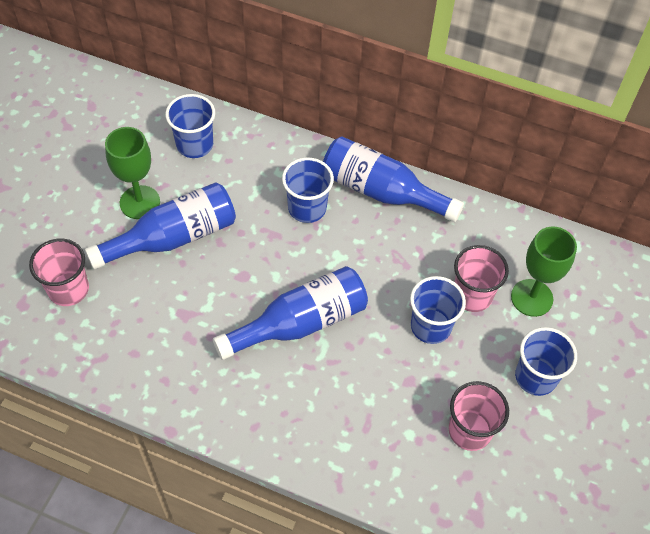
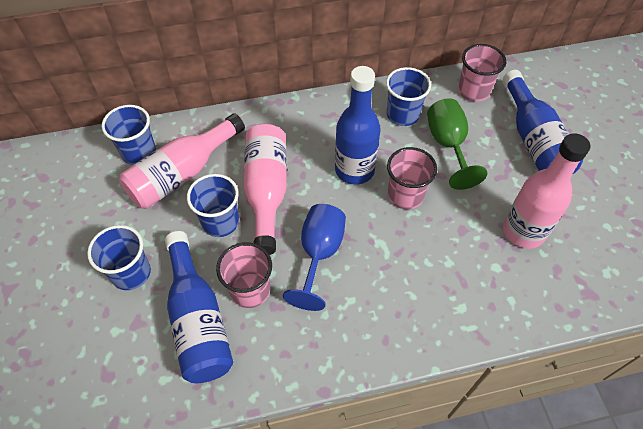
blue goblet: none = 0 -> [283,204,346,311] = 1
green goblet: [105,127,160,219] [511,227,577,317] = 2 -> [427,98,487,190] = 1
pink bottle: none = 0 -> [119,113,245,209] [244,124,287,255] [503,133,590,249] = 3

